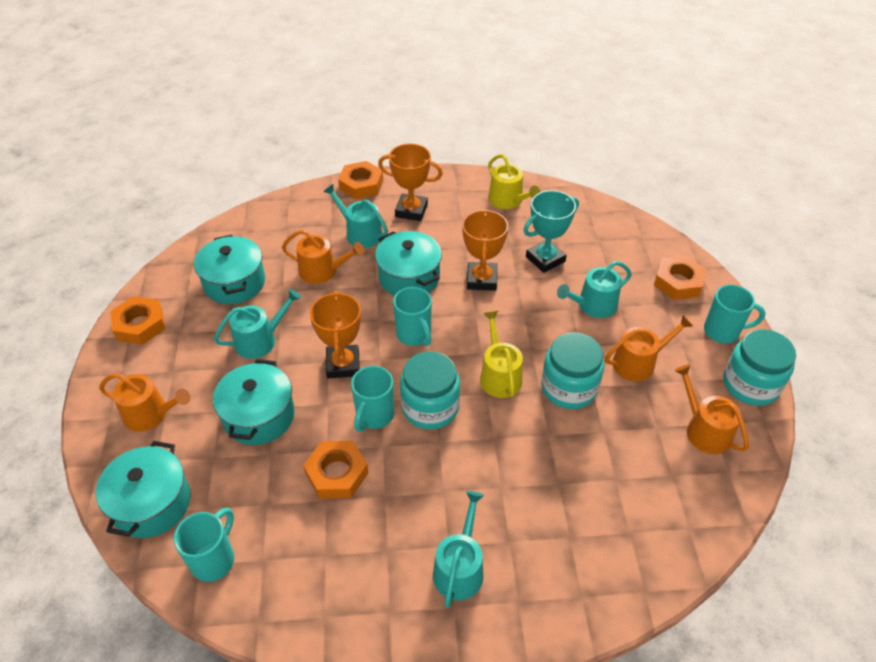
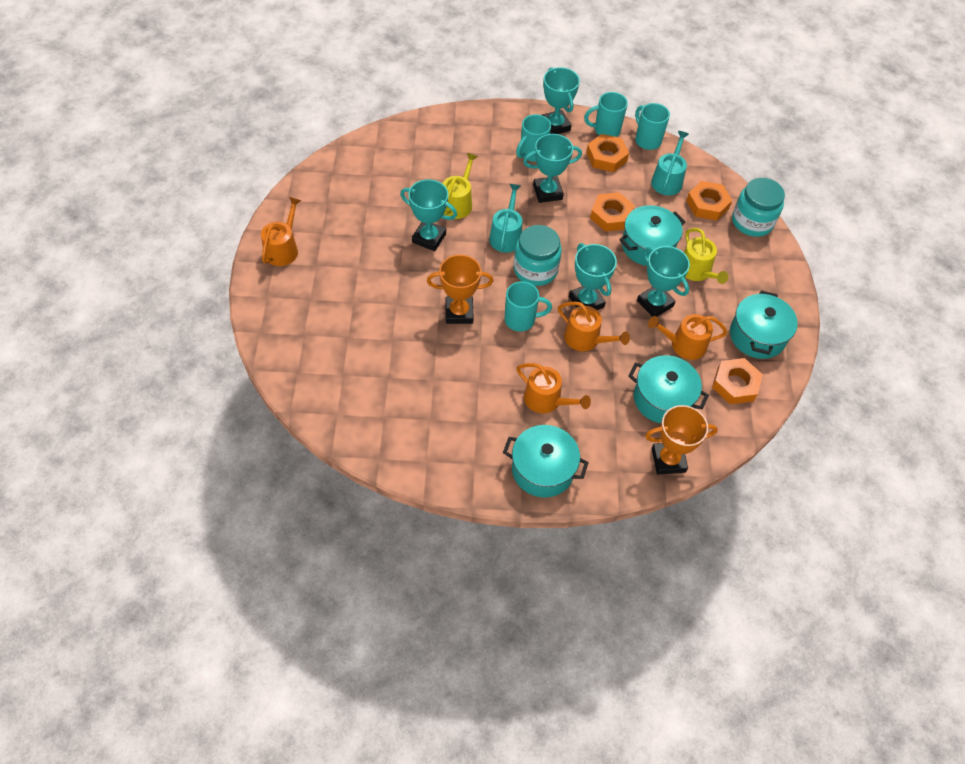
orange trophy: [310,291,361,378] [378,144,443,221] [462,209,508,291] = 3 -> [427,255,494,324] [645,405,718,474] = 2
turquoise jar: [400,351,460,429] [541,333,604,409] [723,329,796,406] = 3 -> [514,225,562,286] [732,178,785,237] = 2
turquoise trophy: [524,190,579,273] = 1 -> [400,179,457,251] [523,134,582,203] [542,67,580,134] [569,243,617,310] [637,246,690,317] = 5
turquoise watering can: [214,289,301,359] [323,184,388,248] [433,491,484,608] [557,261,632,318] = 4 -> [489,184,522,253] [651,131,689,196] = 2

